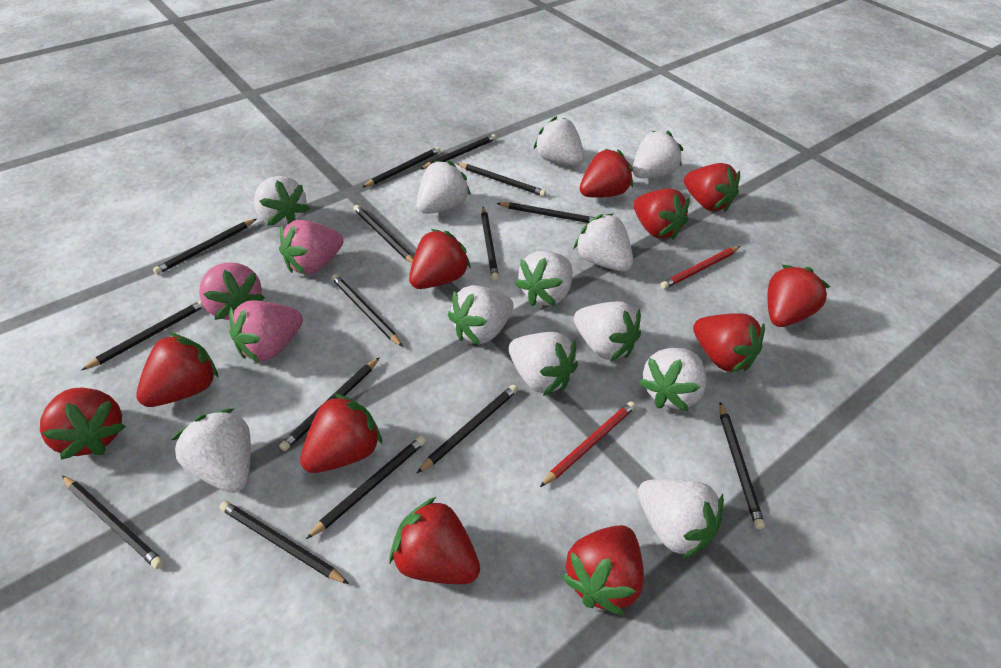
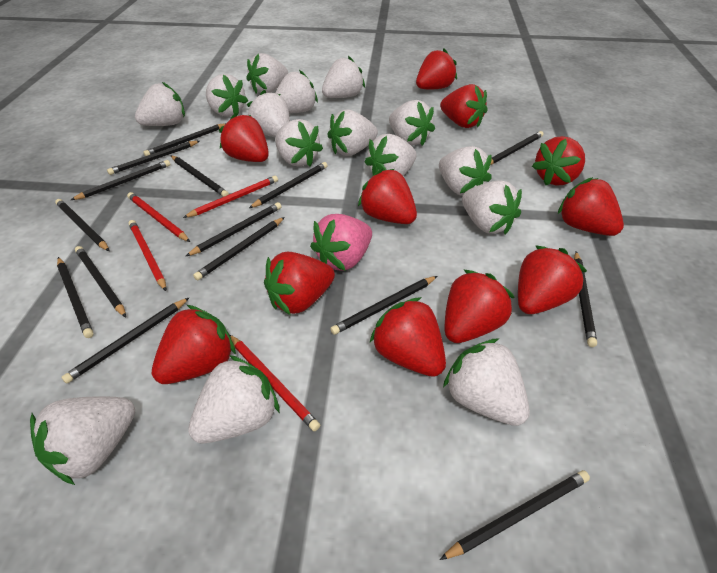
pink strawberry: [199,262,265,320] [229,300,303,363] [279,220,344,275] = 3 -> [310,214,372,271] = 1
red pencil: [540,401,636,487] [660,246,740,289] = 2 -> [127,192,190,242] [128,220,166,291] [183,175,278,218] [229,334,320,431] = 4
white strawberry: [172,408,251,493] [254,176,310,227] [416,160,471,214] [448,285,513,345] [509,332,578,396] [515,251,573,306] [533,116,584,166] [574,214,633,271] [574,301,641,361] [633,131,683,178] [638,479,724,559] [639,348,706,411] = 12 -> [30,396,135,485] [135,82,185,126] [188,355,280,444] [206,74,248,117] [246,53,288,93] [247,90,290,137] [275,119,323,167] [276,70,318,113] [322,56,365,98] [327,109,378,156] [365,134,417,176] [389,100,435,146] [439,146,492,196] [443,338,530,426] [462,180,522,234] = 15

